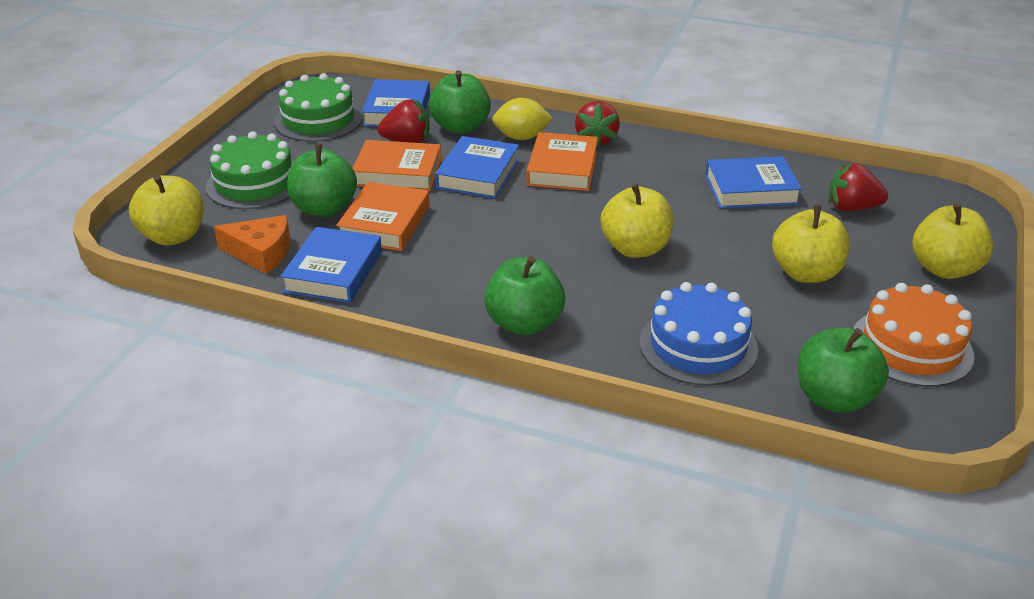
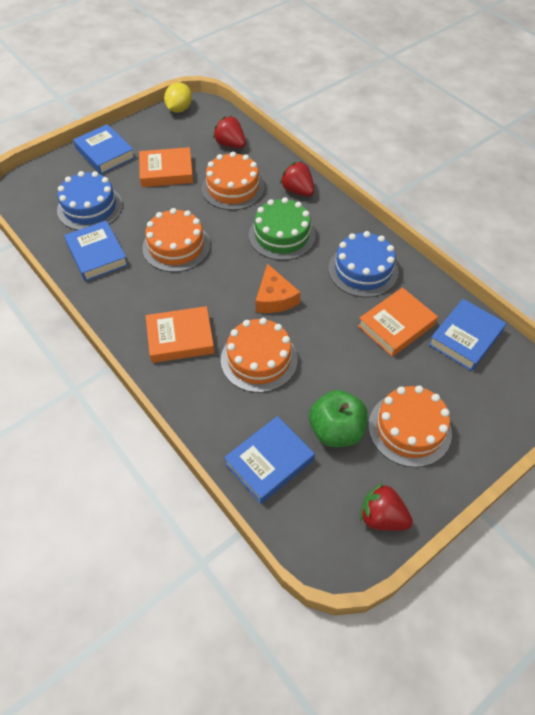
blue cake: [639,282,758,386] = 1 -> [57,171,123,230] [329,231,399,297] = 2
green apple: [287,144,357,217] [429,70,491,134] [484,256,565,336] [798,328,889,413] = 4 -> [309,390,368,447] = 1
green cake: [206,131,293,209] [274,73,362,142] = 2 -> [249,197,316,260] = 1
orange cake: [853,283,974,387] = 1 -> [142,208,210,272] [202,152,265,210] [221,318,298,393] [369,386,452,467] = 4
yellow apple: [129,174,204,246] [601,183,674,258] [772,205,850,283] [913,203,994,279] = 4 -> none = 0

